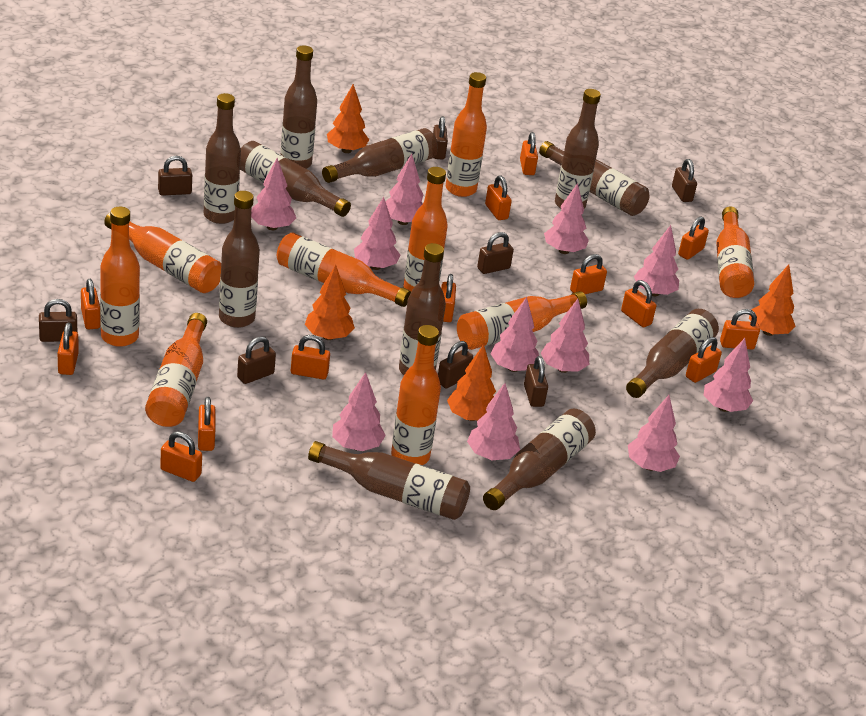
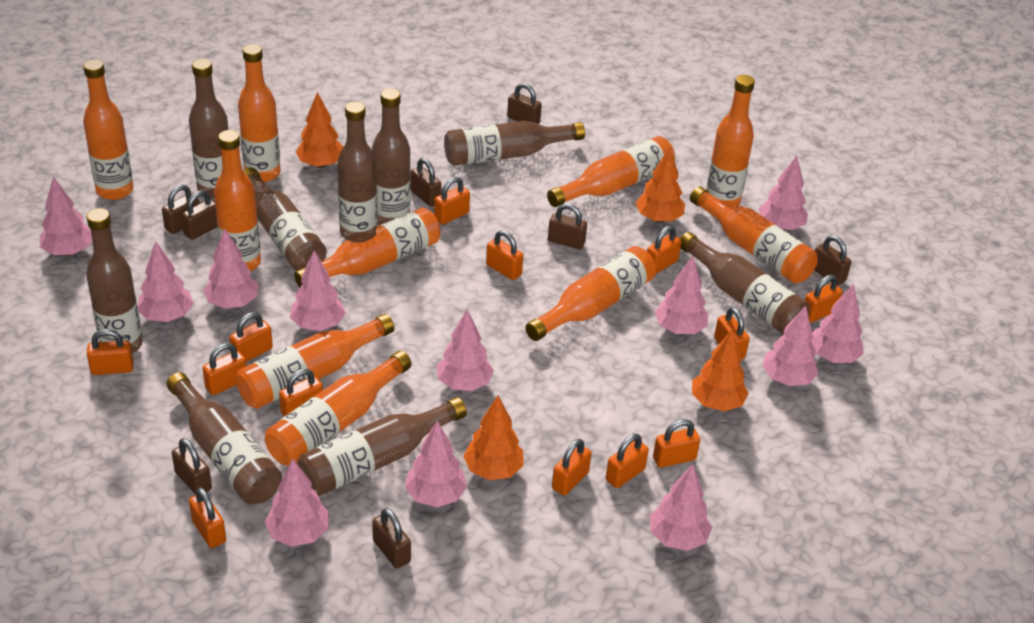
brown bottle: [204,93,241,224] [219,191,260,328] [240,141,351,217] [281,45,317,169] [308,441,470,520] [322,128,438,183] [399,243,446,375] [483,409,596,510] [539,141,650,216] [555,89,601,209] [626,309,719,398] = 11 -> [86,208,143,354] [167,372,282,504] [189,59,228,198] [243,167,327,271] [298,397,467,496] [337,102,378,239] [372,89,411,225] [444,121,585,166] [680,232,810,335] = 9
orange bottle: [100,207,140,347] [104,213,221,293] [145,313,207,427] [277,232,411,307] [391,325,441,465] [404,167,448,292] [446,72,487,197] [457,291,587,350] [716,206,754,298] = 9 -> [83,59,133,200] [214,130,261,271] [236,314,394,409] [238,44,281,182] [265,351,412,466] [294,208,441,288] [525,246,656,341] [547,136,675,207] [690,186,818,284] [706,75,755,206] = 10
pink tree: [251,158,296,230] [332,372,386,451] [354,197,400,270] [385,154,424,225] [467,383,520,460] [491,297,539,372] [541,299,589,373] [544,183,589,254] [628,395,680,472] [634,225,679,296] [703,338,753,412] = 11 -> [40,177,92,256] [138,241,194,322] [203,228,258,309] [265,458,329,547] [290,251,346,331] [405,421,467,507] [437,309,494,391] [650,464,712,551] [655,256,708,334] [758,156,808,230] [762,306,819,386] [811,284,864,363] = 12

